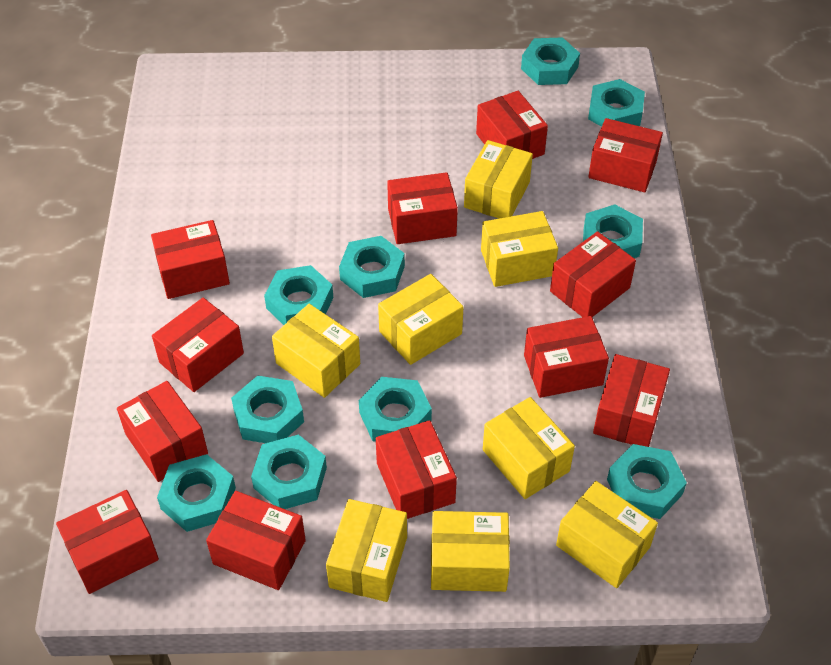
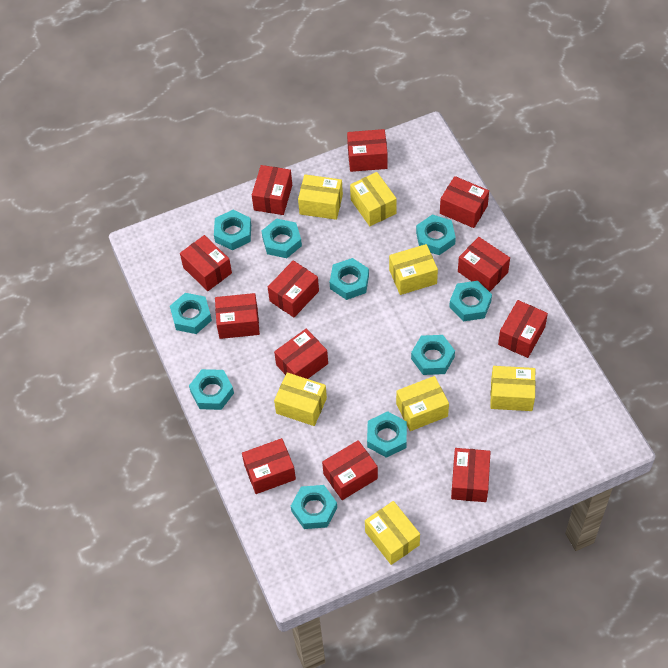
yellow box: [272,304,360,398] [326,499,407,602] [378,274,463,365] [431,511,510,592] [464,140,533,219] [481,211,558,287] [483,397,575,499] [556,481,658,588] = 8 -> [274,372,327,426] [298,174,343,220] [350,172,397,226] [365,501,420,565] [389,244,438,295] [396,376,449,431] [490,366,536,411] = 7

